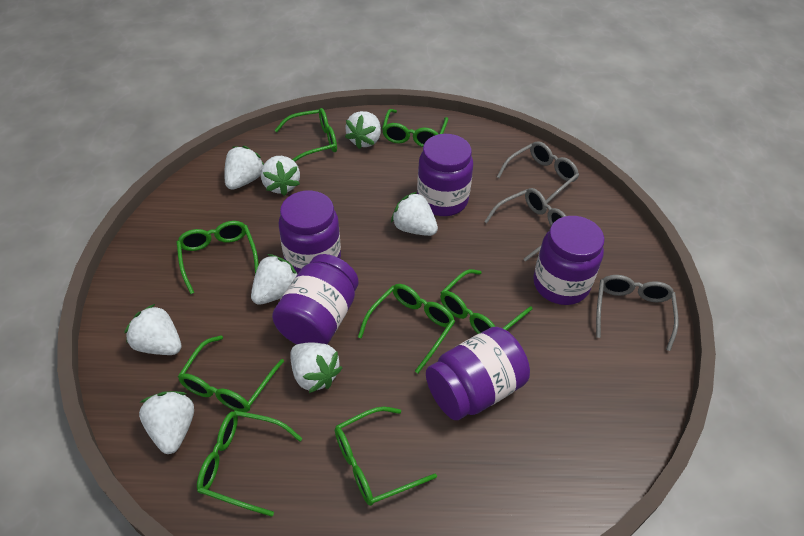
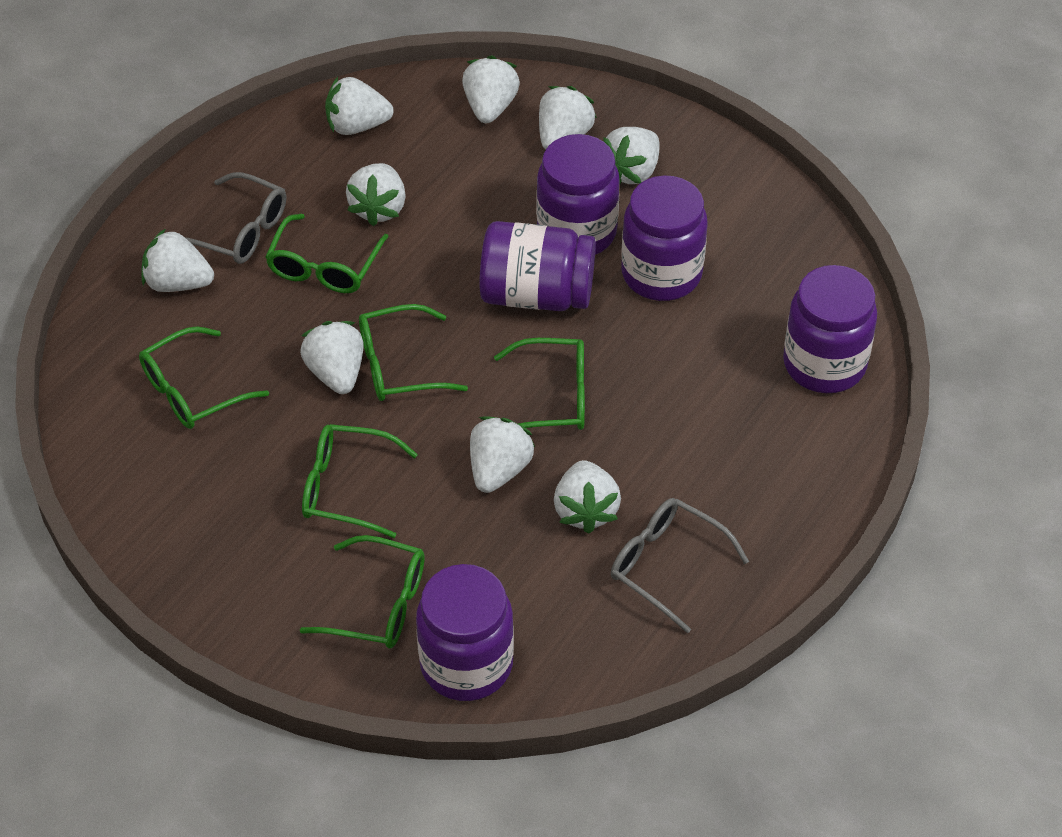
green glasses: [176,221,259,294] [178,336,284,412] [197,410,303,517] [275,108,337,162] [335,407,437,506] [358,284,455,373] [382,109,448,147] [440,269,533,334] = 8 -> [139,327,269,429] [265,214,389,293] [300,535,425,648] [302,424,418,538] [359,304,468,401] [494,338,585,430] = 6
grey glasses: [484,188,566,262] [497,141,579,203] [596,275,678,351] = 3 -> [185,172,286,264] [611,498,749,633] = 2
white strawberry: [125,304,181,355] [139,391,194,454] [224,146,264,190] [251,254,297,305] [261,156,300,196] [290,342,342,393] [345,111,381,149] [391,192,438,236] = 8 -> [142,228,214,292] [300,321,364,394] [325,77,394,135] [346,163,406,226] [462,55,520,123] [470,416,535,493] [539,86,597,150] [554,460,621,534] [603,127,660,184] = 9

